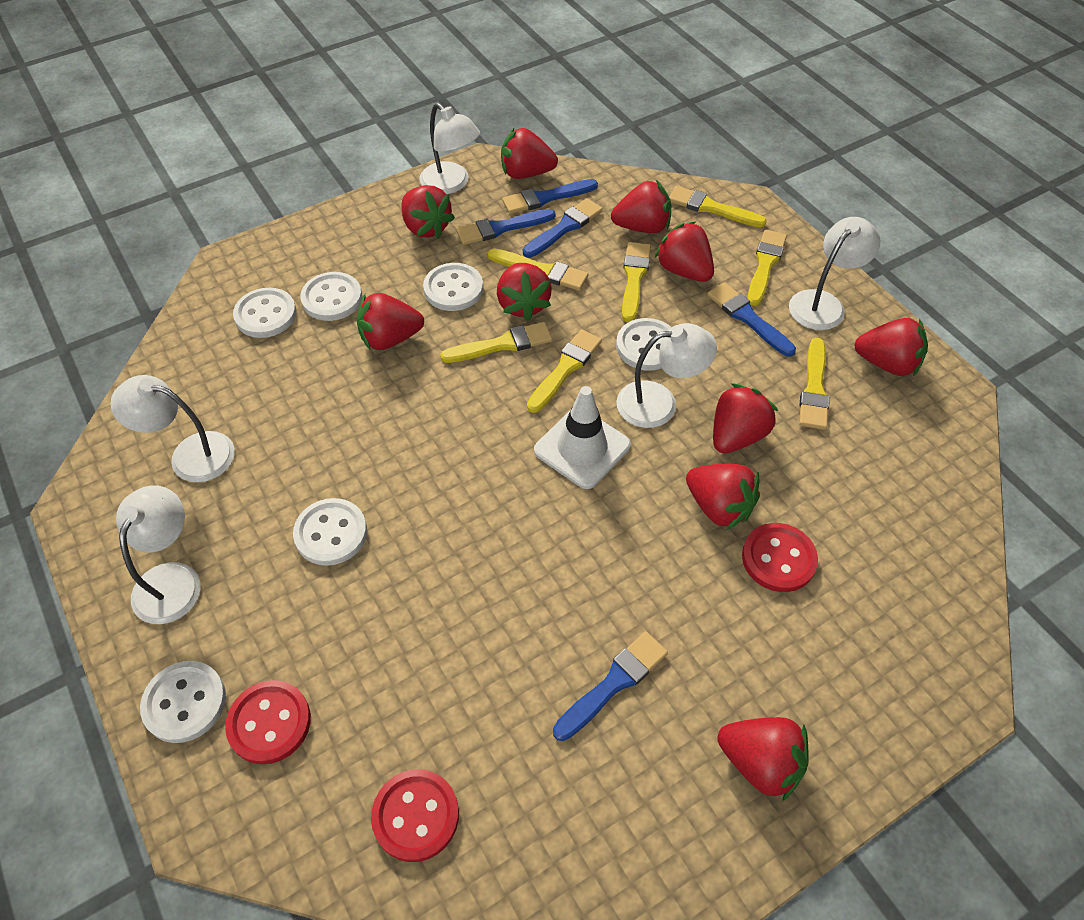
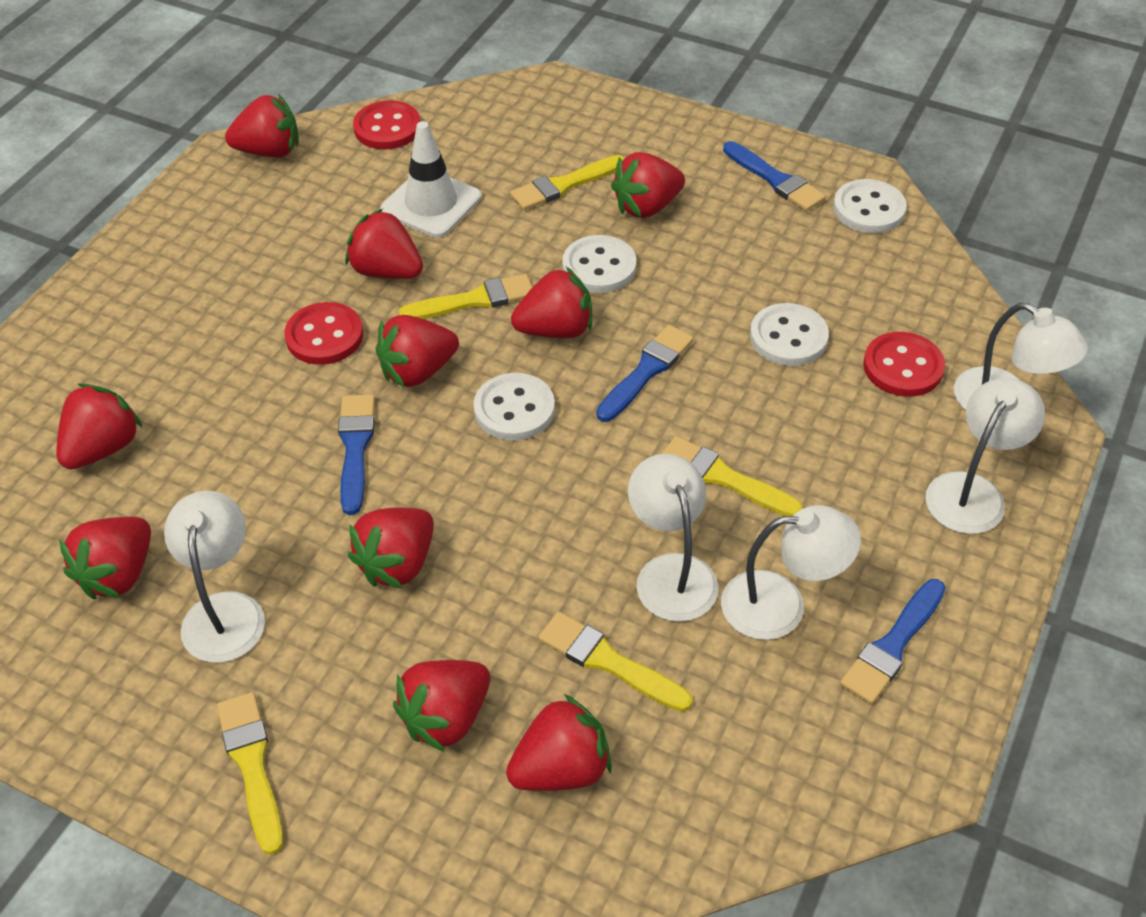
blue brush: [456,209,555,245] [502,179,598,214] [523,198,603,258] [553,632,668,741] [707,282,796,356] = 5 -> [338,395,375,515] [596,325,694,422] [723,141,826,211] [840,579,946,704] = 4
white button: [140,661,226,743] [233,288,297,338] [293,498,367,566] [300,272,362,321] [423,263,483,311] [616,318,672,371] = 6 -> [473,373,555,441] [562,235,636,293] [750,303,829,366] [833,179,907,233] = 4
yellow brush: [440,322,552,363] [488,248,589,291] [527,329,602,413] [622,242,651,322] [669,186,767,227] [747,230,787,306] [799,338,830,430] = 7 -> [217,692,283,855] [399,274,533,319] [510,155,625,210] [538,612,693,712] [662,436,803,516] = 5

